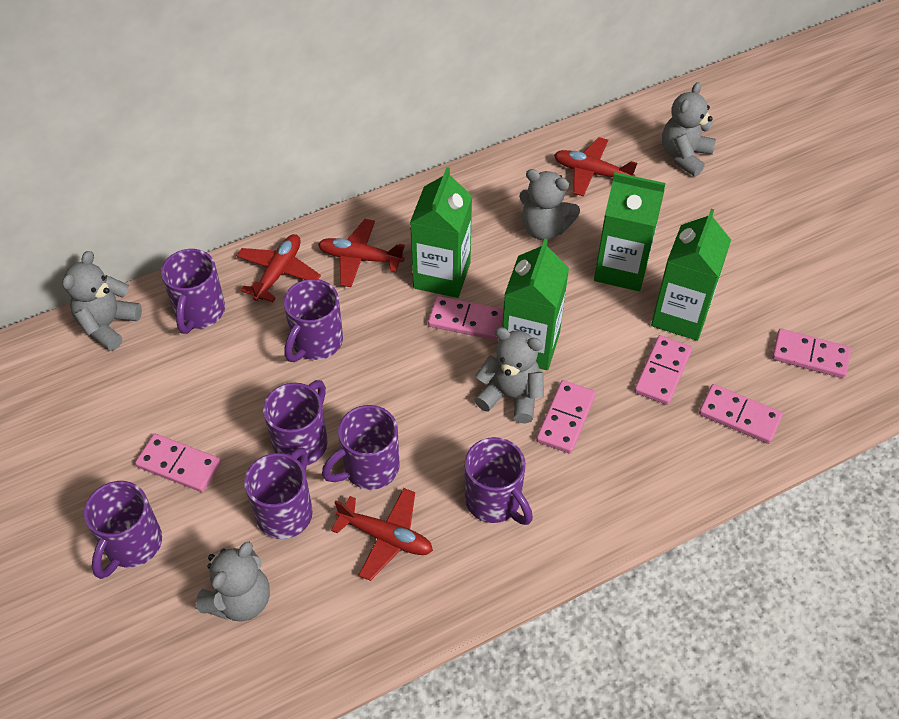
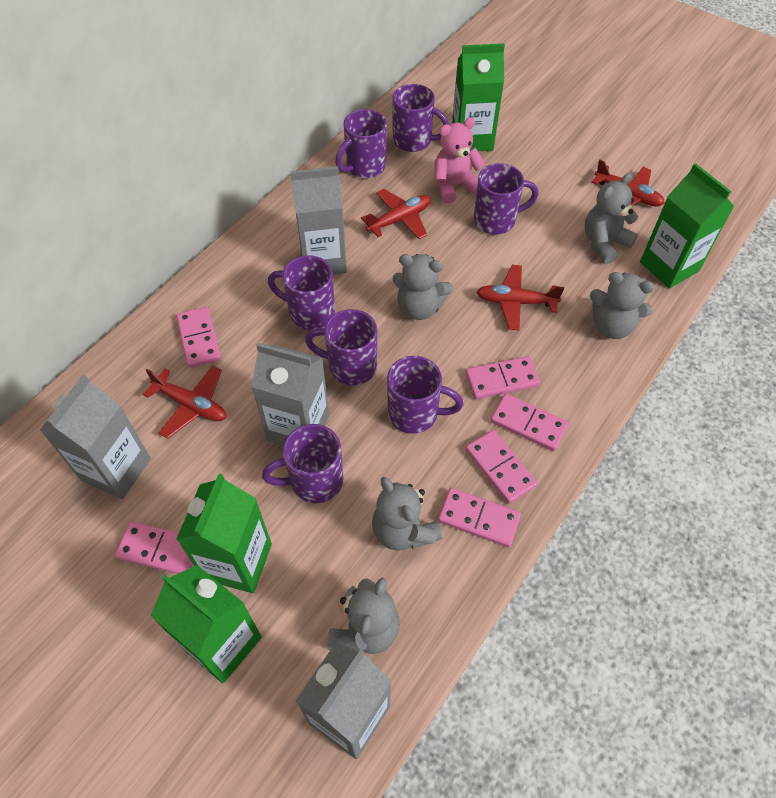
grey carton: none = 0 -> [40,375,151,499] [251,343,329,446] [290,166,347,274] [296,642,392,759] = 4
pink teddy bear: none = 0 -> [435,117,485,203] = 1

